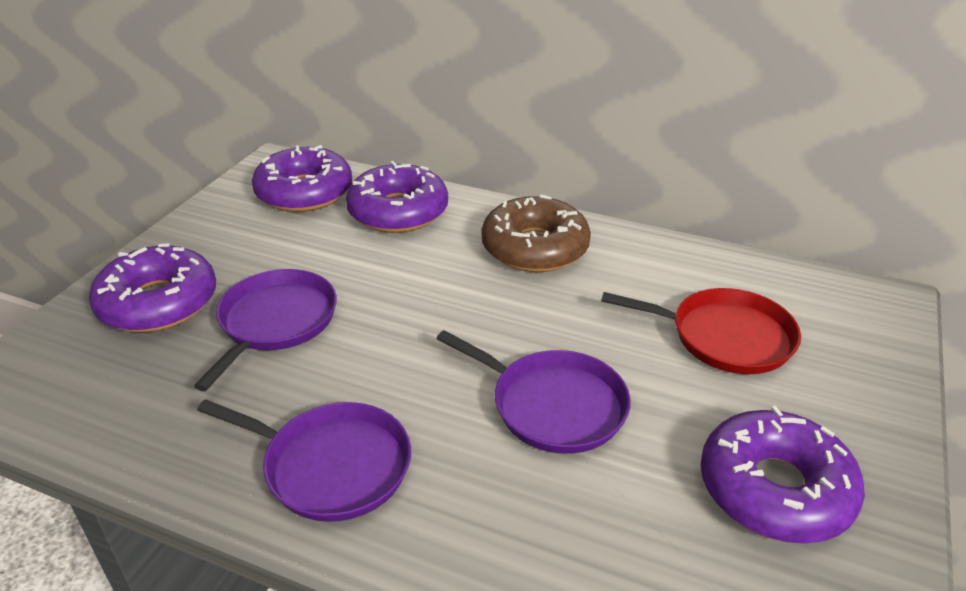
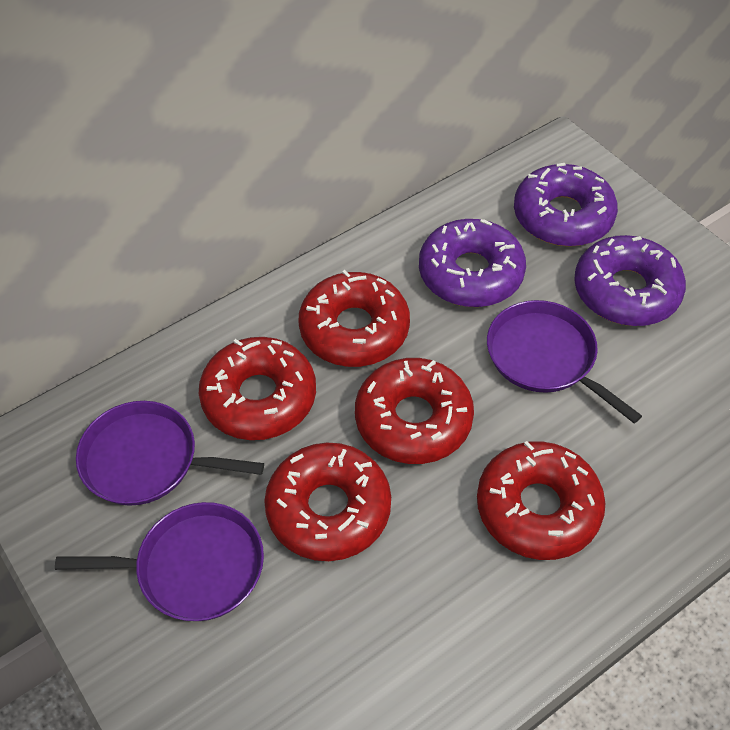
brown donut: [482,195,591,272] = 1 -> none = 0
purple donut: [89,243,216,332] [252,145,352,212] [346,161,448,233] [700,406,865,544] = 4 -> [419,219,526,307] [514,163,618,247] [574,235,686,326] = 3
red donut: none = 0 -> [199,337,316,440] [264,443,391,561] [298,270,410,367] [355,358,474,464] [477,441,605,560] = 5
red pan: [601,288,801,374] = 1 -> none = 0

